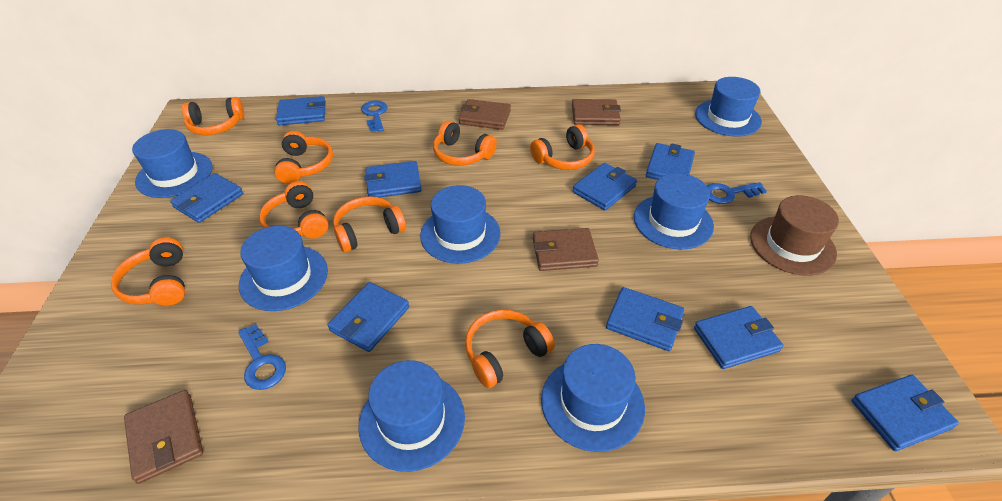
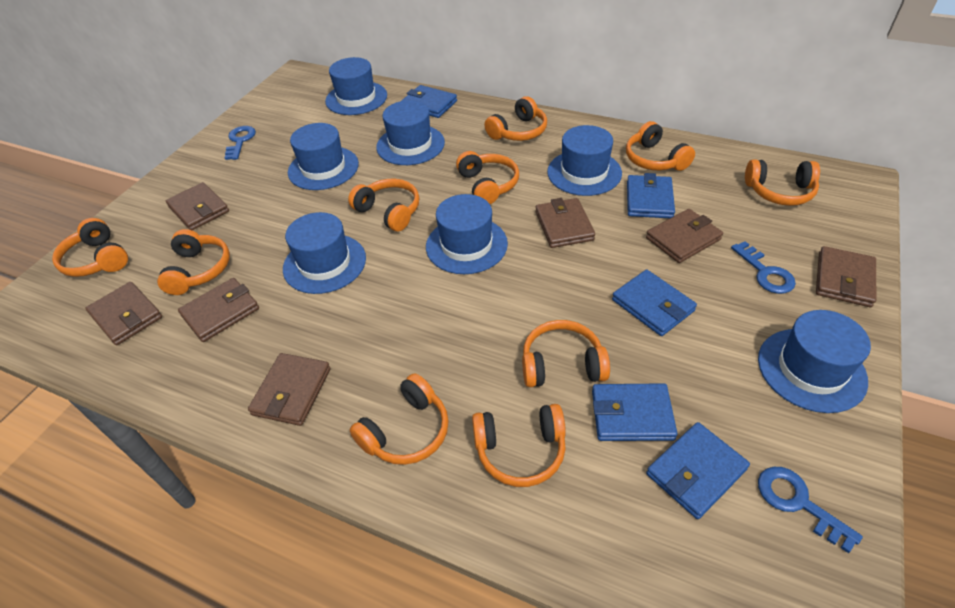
blue wallet: [170,173,243,223] [276,96,326,125] [328,282,409,352] [364,161,422,197] [572,163,637,211] [606,287,684,351] [646,143,695,180] [694,306,783,369] [851,375,959,451] = 9 -> [401,85,457,118] [592,383,678,441] [612,270,697,336] [627,173,675,218] [646,422,750,519] = 5
brown hat: [750,195,839,275] = 1 -> none = 0
brown wallet: [124,390,203,484] [459,99,511,130] [533,228,599,271] [572,99,621,125] = 4 -> [85,282,162,345] [166,182,229,230] [178,278,259,342] [248,353,331,426] [535,198,595,248] [646,209,723,263] [816,246,876,307] = 7
orange headphones: [111,237,185,306] [182,97,244,135] [259,181,328,239] [274,131,333,184] [333,196,406,252] [433,121,497,166] [465,310,555,388] [530,124,595,170] = 8 -> [52,218,128,277] [157,229,230,295] [348,179,419,231] [350,373,449,465] [456,151,519,204] [472,404,566,487] [485,96,547,141] [522,320,610,387] [626,121,695,171] [745,160,820,206] = 10

